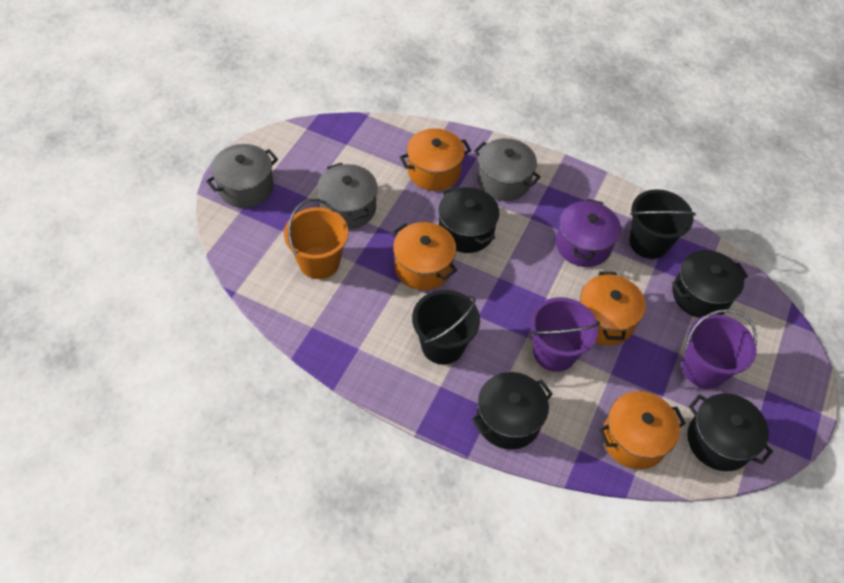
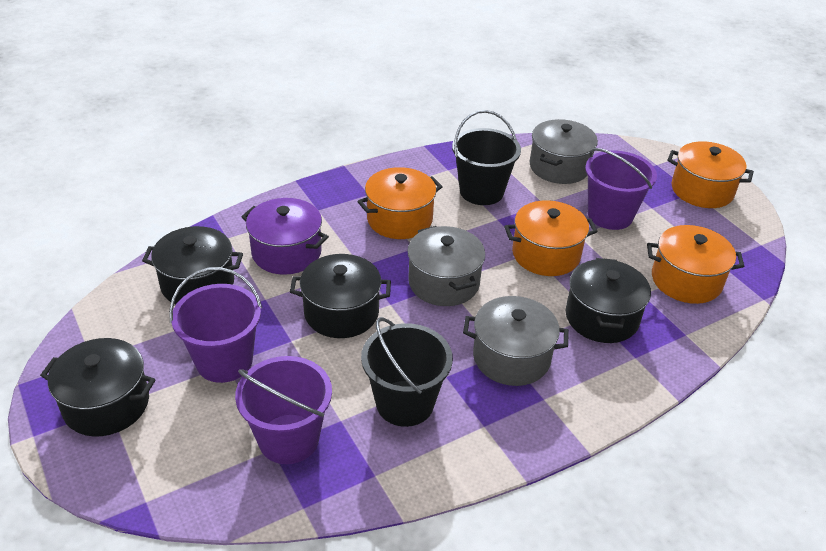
orange bucket: [284,199,348,279] = 1 -> none = 0
purple bucket: [530,297,600,372] [682,309,757,389] = 2 -> [169,267,262,383] [235,356,332,464] [585,148,657,230] = 3

